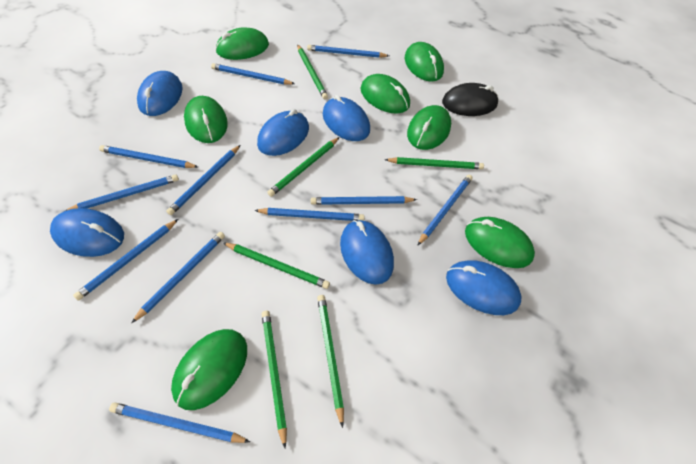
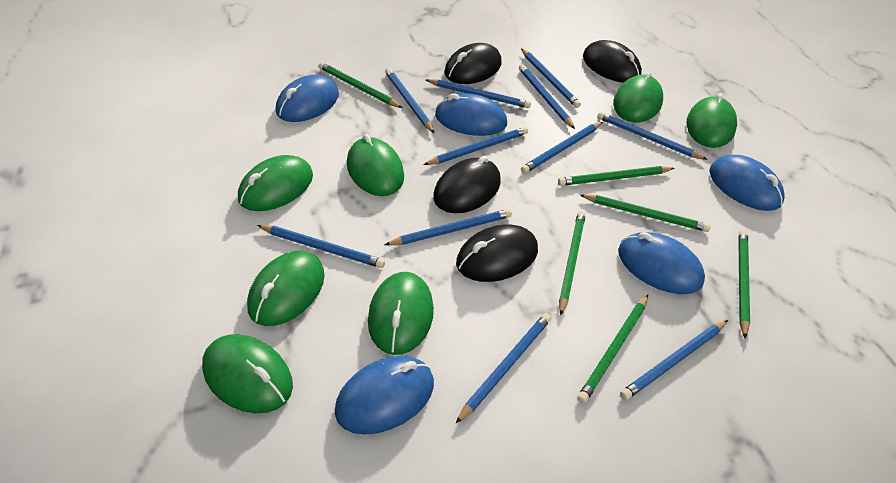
black mouse: [442,83,498,116] = 1 -> [433,156,501,213] [444,43,502,84] [456,224,538,282] [583,40,642,83] = 4
blue mouse: [50,208,124,257] [137,71,183,116] [257,109,309,156] [323,95,370,141] [340,220,394,285] [446,260,522,315] = 6 -> [275,75,339,122] [335,356,434,435] [435,93,507,136] [618,232,705,294] [709,155,784,211] = 5

